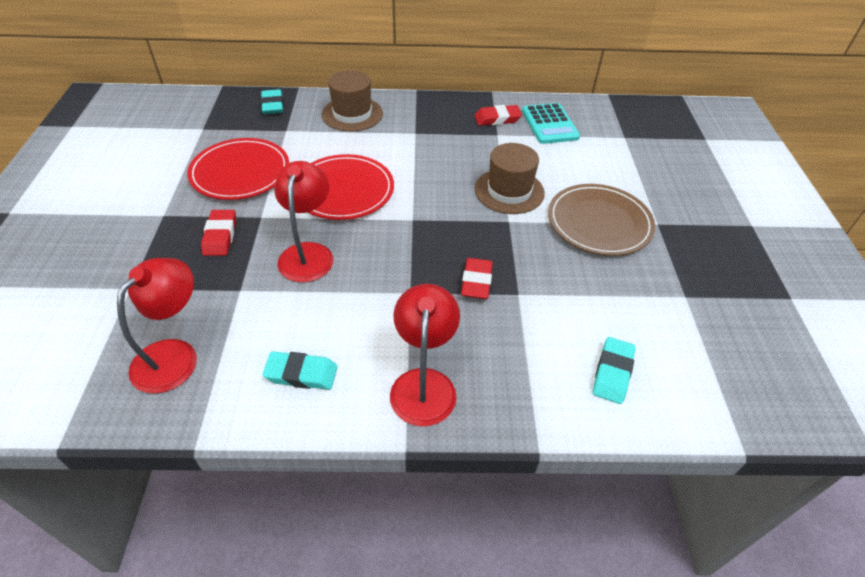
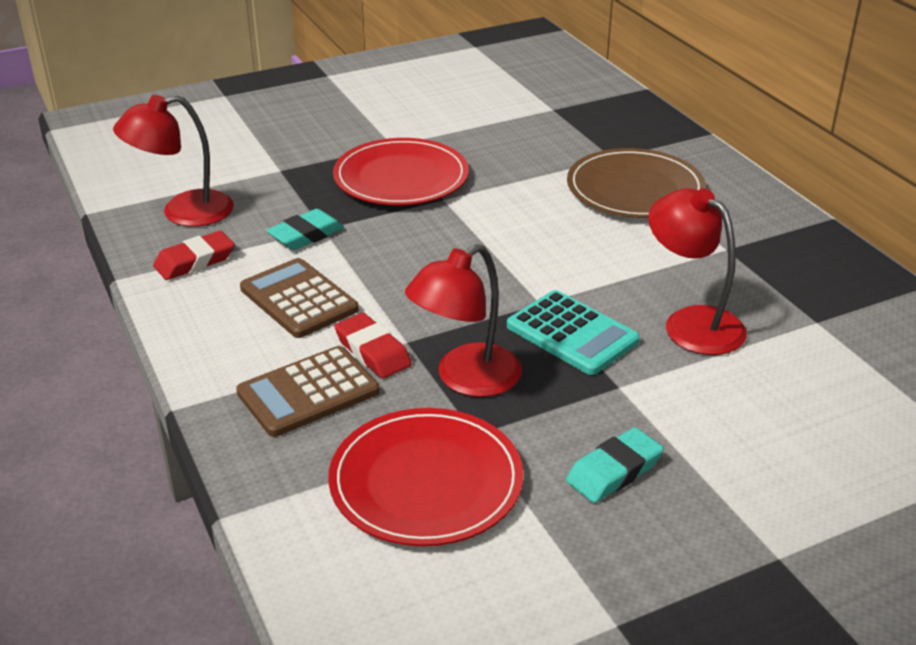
brown calculator: none = 0 -> [236,346,380,437] [240,258,359,338] = 2
brown hat: [322,70,383,132] [475,143,545,214] = 2 -> none = 0
red eraser: [201,210,236,256] [461,258,493,299] [474,105,522,126] = 3 -> [153,231,234,280] [334,313,412,379] = 2
turquoise eraser: [261,89,283,114] [262,352,337,390] [593,337,636,404] = 3 -> [266,209,344,250] [566,427,664,503] = 2

